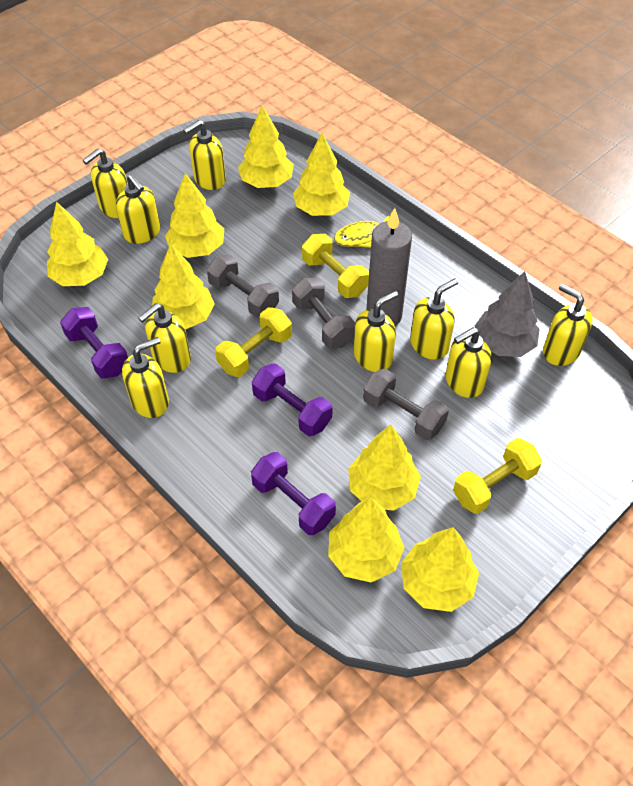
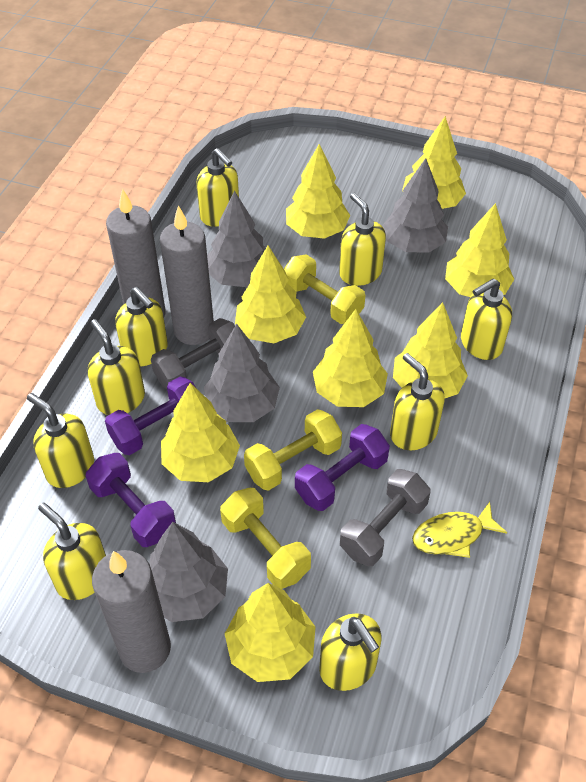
grey candle: [366,208,412,326] = 1 -> [92,550,171,673] [106,189,166,317] [160,206,214,345] = 3
grey dumbbell: [207,254,279,318] [292,277,355,349] [363,369,449,440] = 3 -> [151,318,235,389] [340,469,431,566] = 2
grey tree: [475,271,540,357] = 1 -> [149,522,228,622] [204,324,280,422] [207,191,266,287] [382,158,448,253] = 4

